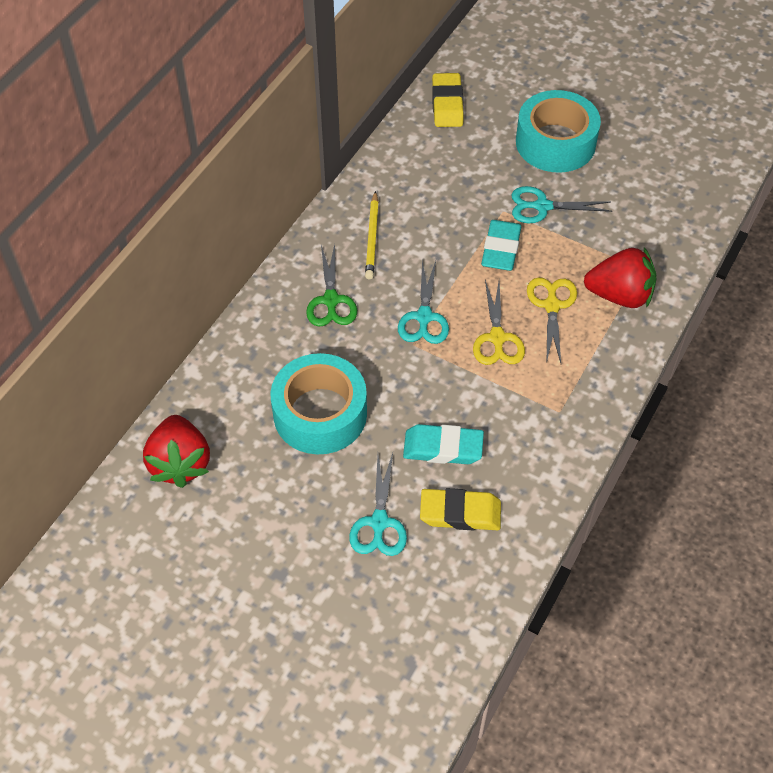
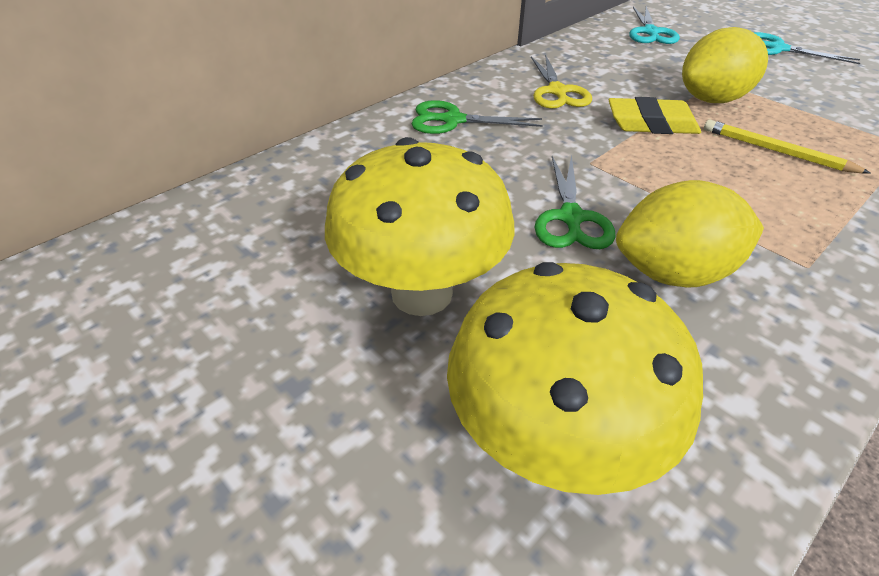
green scissors: [306,244,357,327] = 1 -> [411,100,543,134] [535,154,615,249] = 2
red strawberry: [143,415,210,488] [584,247,657,308] = 2 -> none = 0
turquoise eraser: [403,424,484,464] [481,220,521,271] = 2 -> none = 0
turquoise scissors: [349,453,407,556] [398,260,449,344] [511,186,612,224] = 3 -> [629,7,680,44] [753,32,860,64] = 2
turquoise tape: [271,353,367,454] [516,90,601,173] = 2 -> none = 0
yellow eraser: [420,488,501,530] [432,73,464,127] = 2 -> [608,97,701,134] = 1
yellow lemon: none = 0 -> [616,180,764,287] [682,27,768,103] = 2
yellow mushroom: none = 0 -> [325,137,515,316] [447,262,703,495] = 2
yellow scissors: [473,280,525,365] [527,277,577,364] = 2 -> [531,54,592,109] = 1

